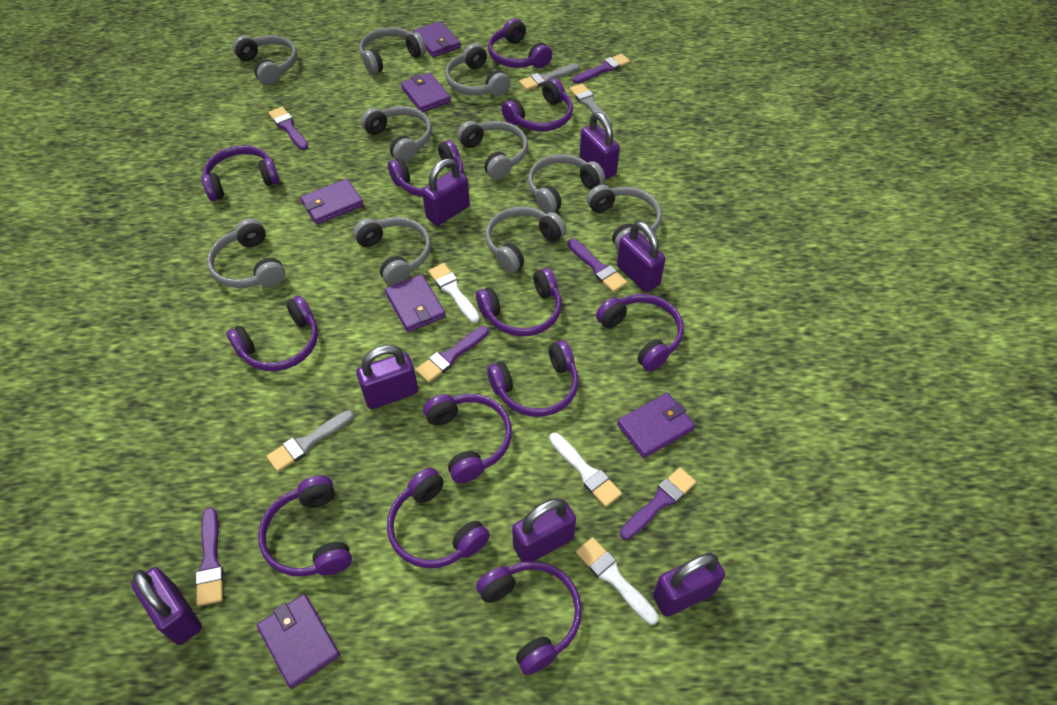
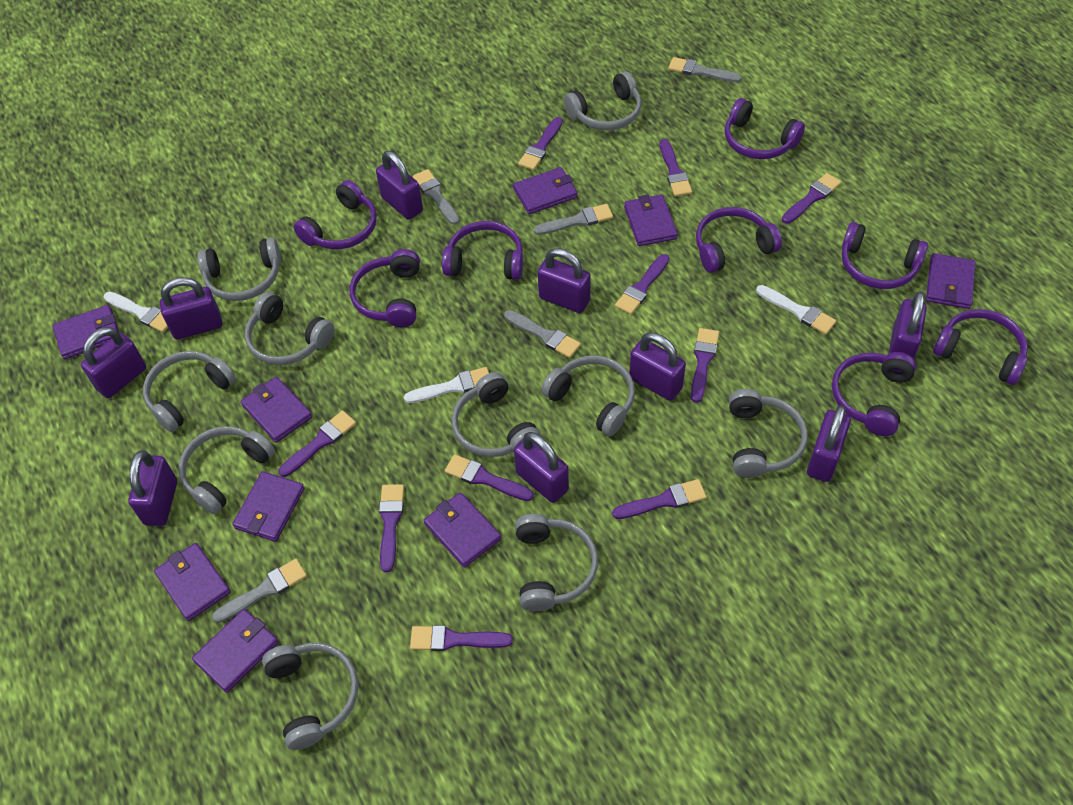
grey brush: [267,410,354,472] [519,63,580,91] [569,83,612,125] = 3 -> [212,559,307,623] [413,169,459,225] [504,310,581,358] [534,204,613,235] [668,57,742,82] = 5
purple brush: [196,508,224,606] [268,107,308,150] [416,326,489,383] [567,238,627,292] [573,54,630,83] [620,467,696,540] = 6 -> [279,411,356,477] [379,484,404,572] [410,625,513,651] [445,454,534,501] [518,117,563,170] [612,479,707,519] [615,254,669,315] [660,139,692,197] [691,328,719,403] [782,173,841,224] = 10
purple headphones: [201,146,280,201] [226,296,318,371] [258,476,352,577] [387,468,490,568] [388,140,464,197] [423,394,512,483] [476,268,562,336] [476,561,582,675] [487,340,579,417] [488,18,552,68] [502,78,573,131] [596,294,684,371] = 12 -> [294,180,377,249] [349,249,420,327] [442,221,523,280] [696,207,782,273] [725,98,805,159] [832,352,916,436] [842,222,928,289] [933,309,1028,385] = 8
purple padlock: [132,567,202,645] [356,345,418,409] [422,158,470,226] [512,498,576,562] [580,112,620,180] [617,221,666,292] [653,552,725,617] = 7 -> [81,327,146,398] [128,450,177,526] [160,277,222,339] [376,151,423,220] [514,432,569,503] [538,248,591,313] [629,333,686,401] [807,405,851,482] [888,292,927,358] = 9
purple wallet: [257,594,340,689] [300,179,364,225] [385,274,446,332] [401,73,451,112] [413,21,461,57] [617,393,695,458] = 6 -> [53,305,119,359] [154,543,231,621] [192,609,279,693] [233,471,304,542] [241,377,312,443] [424,492,501,568] [513,167,578,215] [624,195,678,246] [926,253,975,309] = 9

